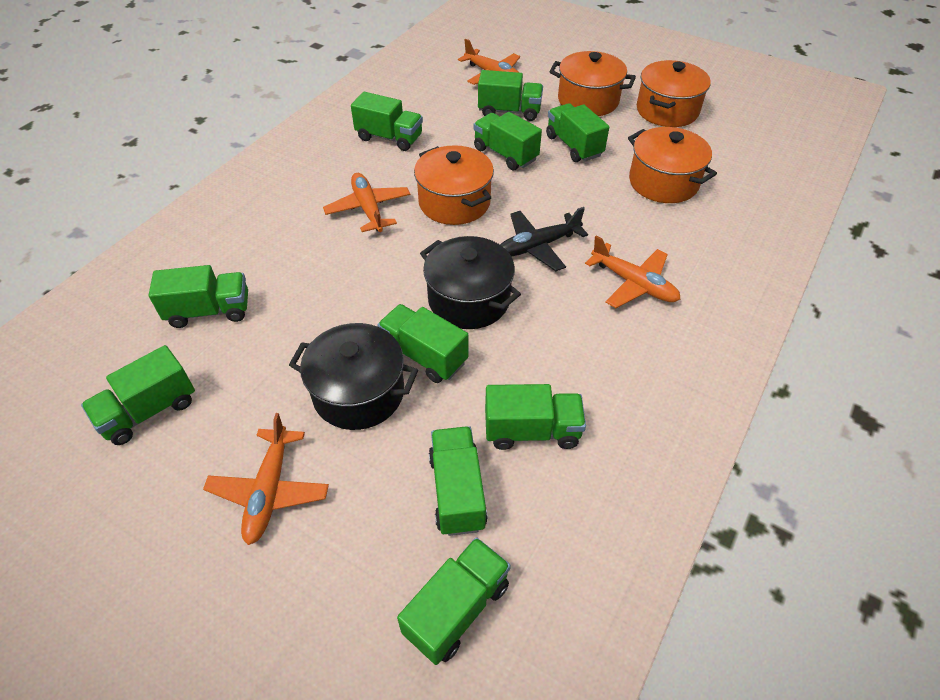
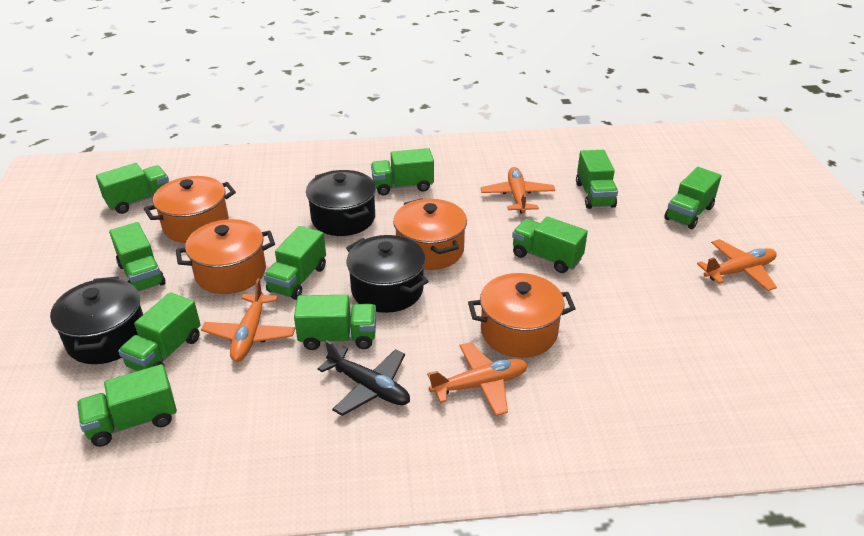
black pot: [289,323,418,430] [420,236,521,329] = 2 -> [50,276,143,364] [306,170,376,236] [346,235,429,313] = 3

